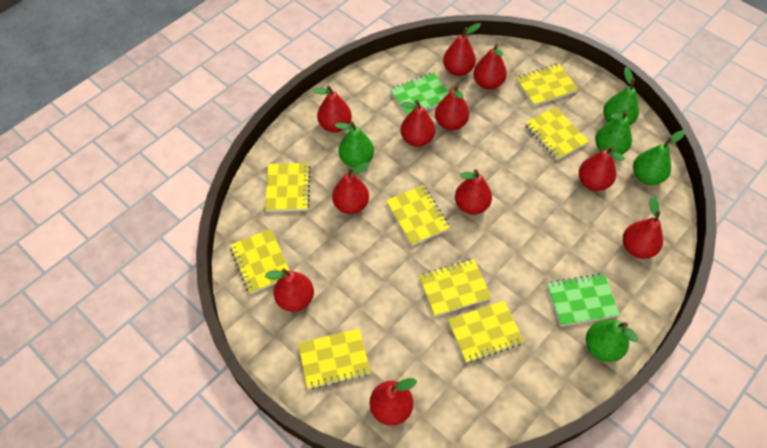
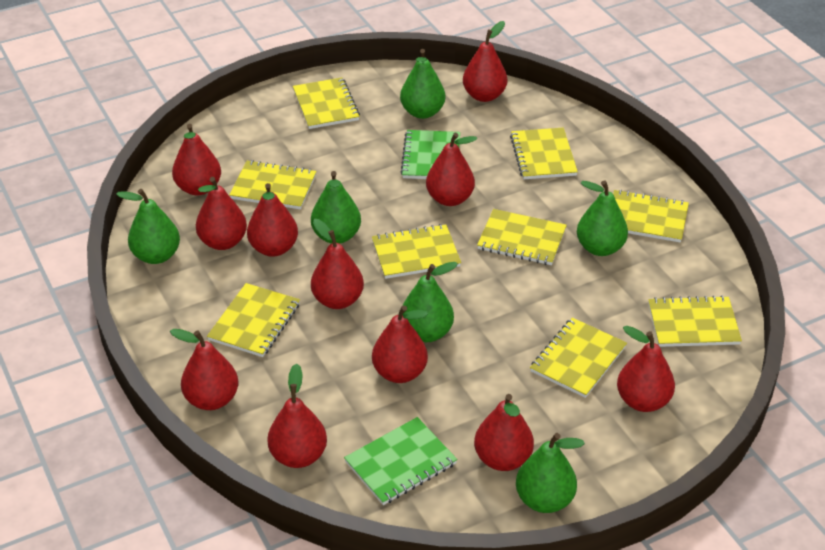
green pear: [335,121,374,168] [586,320,638,362] [595,110,632,155] [603,67,639,126] [633,130,685,185] = 5 -> [116,189,180,264] [311,171,361,244] [400,49,445,119] [402,262,458,342] [516,433,585,513] [577,180,628,256] = 6
yellow notebook: [230,229,290,294] [265,163,311,212] [298,329,371,389] [386,185,450,246] [419,259,492,316] [448,301,524,363] [516,64,578,106] [525,107,589,160] = 8 -> [207,283,300,357] [229,160,316,210] [293,77,360,129] [372,224,461,279] [477,209,567,265] [510,128,578,179] [530,318,627,398] [613,190,689,243] [648,295,742,347] = 9

